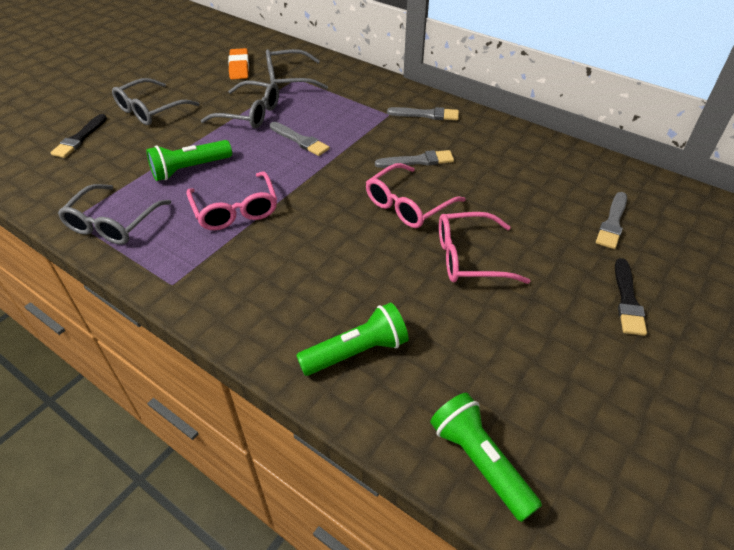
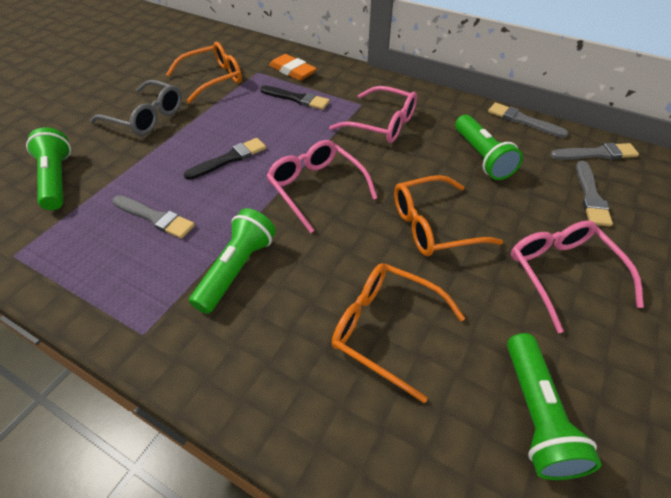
green flashlight: [146,140,232,181] [296,302,409,376] [430,393,542,522] = 3 -> [26,127,71,210] [189,208,276,314] [455,115,523,180] [507,333,601,480] = 4
grey glasses: [58,184,171,245] [112,78,200,125] [201,80,279,128] [266,49,328,90] = 4 -> [90,80,182,135] = 1
orange glasses: none = 0 -> [166,42,242,104] [332,263,465,403] [394,175,503,256] = 3

